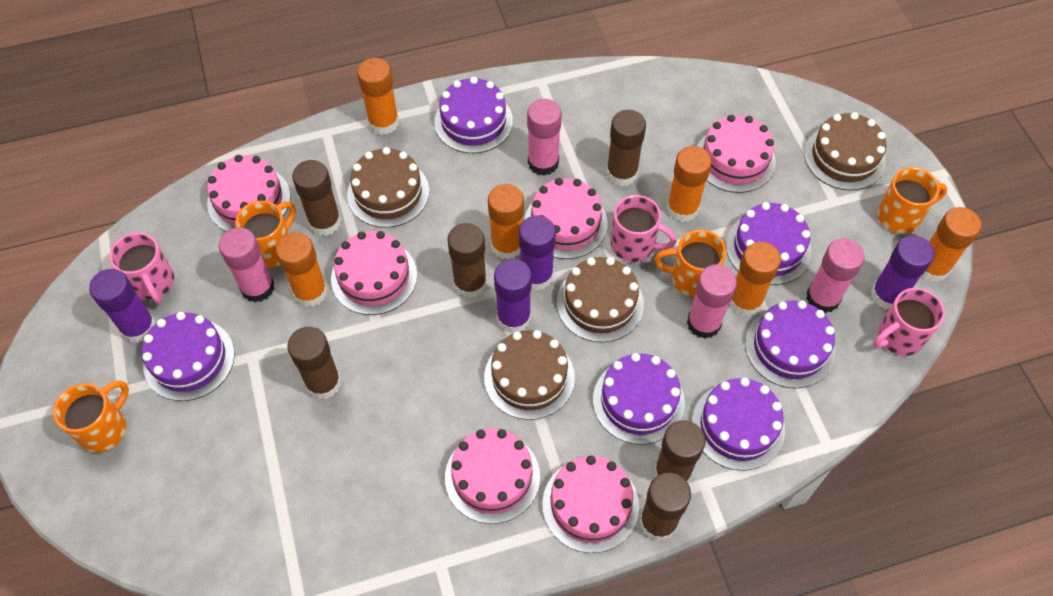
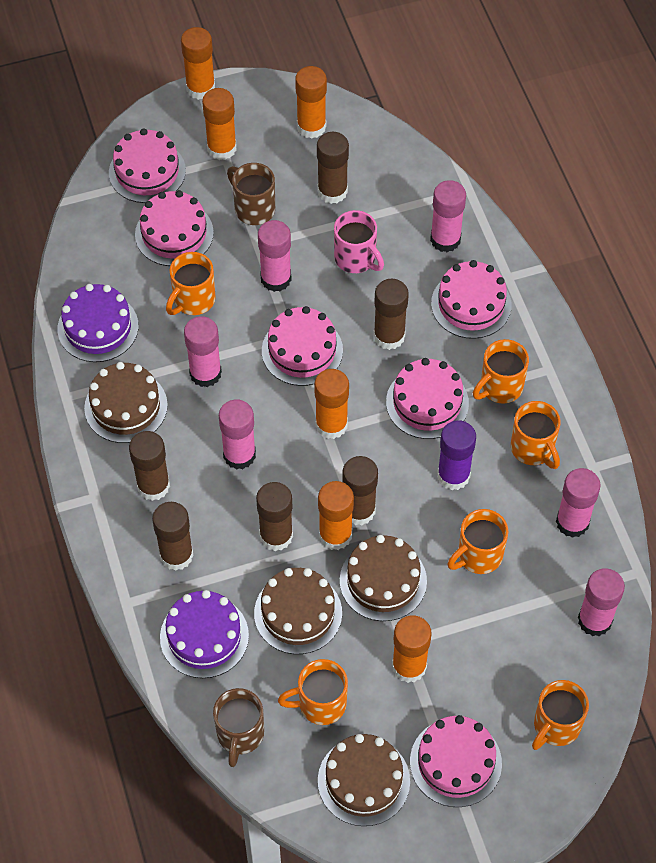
brown mug: none = 0 -> [213,688,264,767] [227,163,275,225] = 2
orange mug: [53,381,129,453] [235,201,296,268] [654,230,726,297] [877,167,948,234] = 4 -> [166,252,216,315] [278,659,348,725] [447,509,508,574] [473,339,529,403] [511,401,561,469] [532,680,589,750] = 6
pink glue stick: [219,227,275,302] [527,99,562,176] [687,264,737,339] [806,238,865,313] = 4 -> [184,316,222,387] [219,399,256,470] [258,220,292,292] [430,180,466,252] [556,468,601,538] [578,568,625,636] = 6
pink mug: [109,233,174,304] [611,195,677,262] [873,288,945,356] = 3 -> [334,210,384,273] = 1
purple cake: [142,312,235,401] [434,77,513,153] [593,353,685,444] [692,378,785,471] [726,202,811,285] [745,300,835,388] = 6 -> [58,284,139,362] [160,590,249,678] = 2
purple glue stick: [89,269,156,343] [494,259,532,333] [519,215,556,291] [871,235,934,310] = 4 -> [437,420,476,490] = 1

